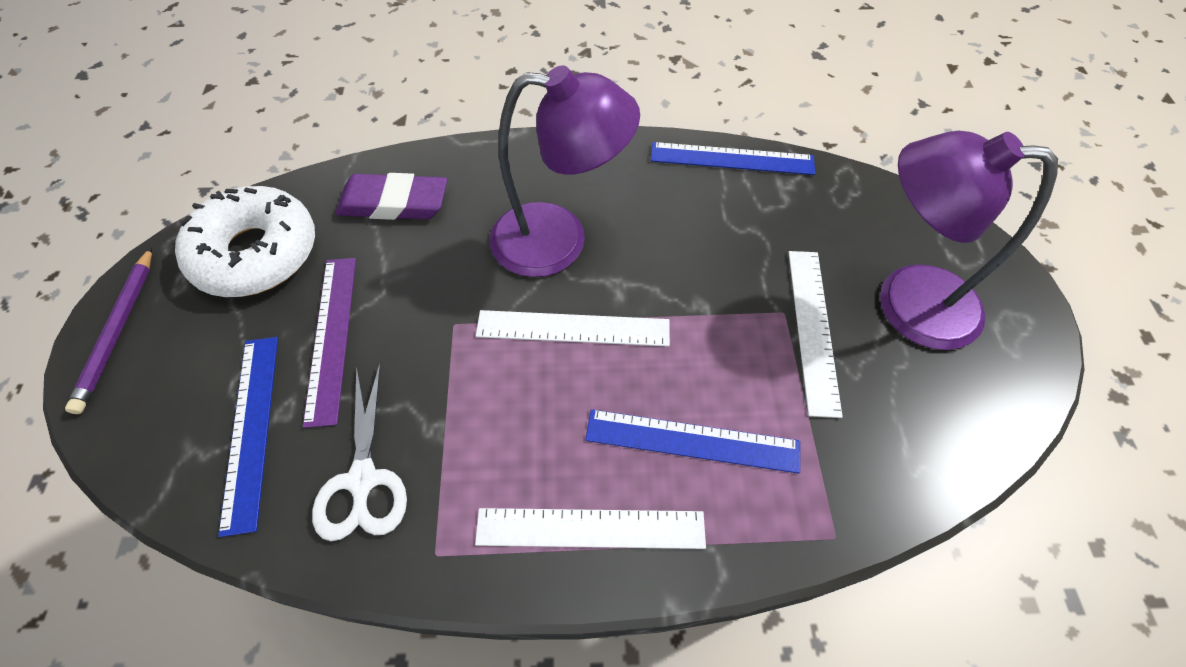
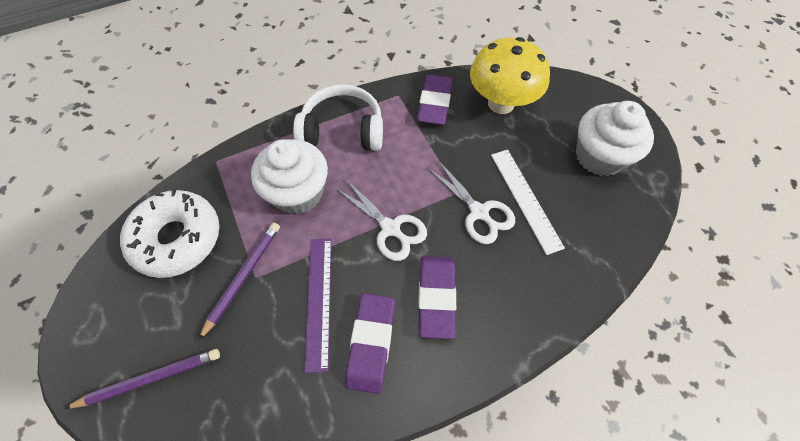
blue ruler: [218,337,278,537] [585,409,800,474] [651,142,815,175] = 3 -> none = 0
purple eraser: [336,173,447,220] = 1 -> [345,293,395,394] [417,75,453,125] [419,256,456,339] = 3
purple lamp: [490,65,640,277] [880,131,1058,350] = 2 -> none = 0
purple pencil: [65,247,152,414] = 1 -> [64,349,220,409] [198,223,280,341] = 2
white cupcake: none = 0 -> [251,139,328,215] [576,101,654,176] = 2
white headphones: none = 0 -> [293,84,383,151] = 1
white ruler: [475,508,706,549] [476,310,670,347] [788,251,843,418] = 3 -> [491,150,565,255] = 1
white scissors: [312,364,407,541] = 1 -> [335,179,427,261] [428,160,515,244] = 2
yellow mushroom: none = 0 -> [470,37,550,114] = 1

